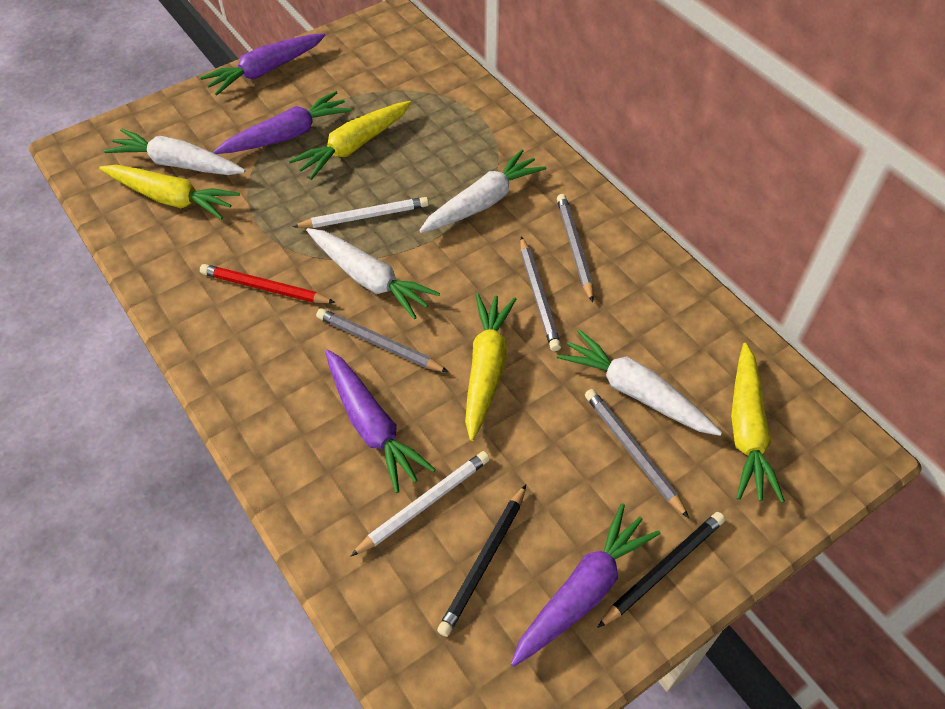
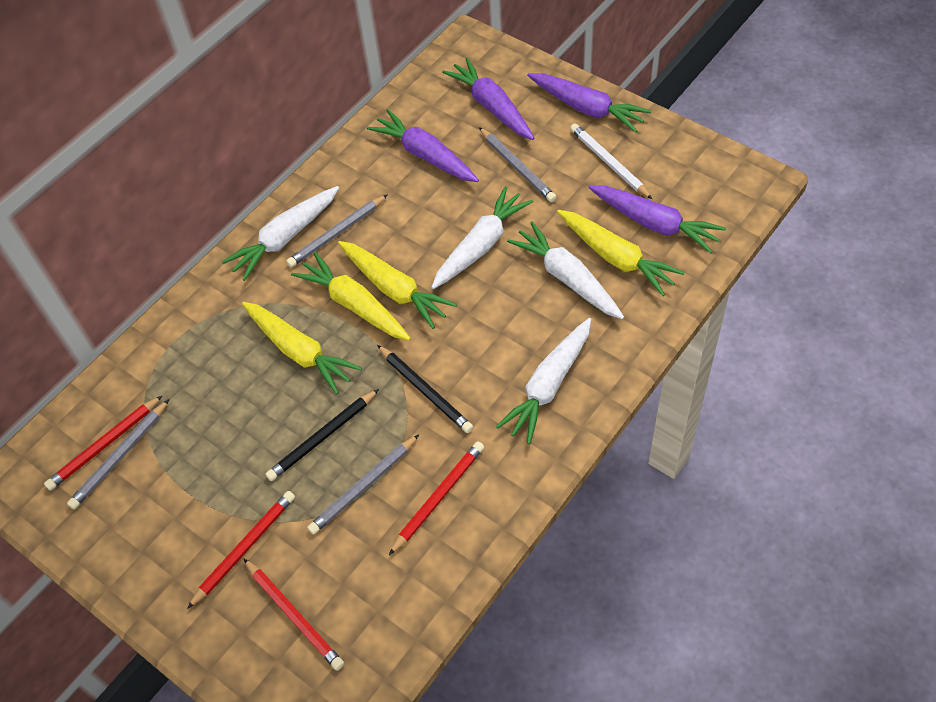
red pencil: [200,264,336,303] = 1 -> [44,395,163,491] [187,491,295,609] [243,558,344,671] [389,441,484,555] = 4
white pencil: [292,197,429,228] [350,451,490,557] = 2 -> [570,124,653,200] = 1

